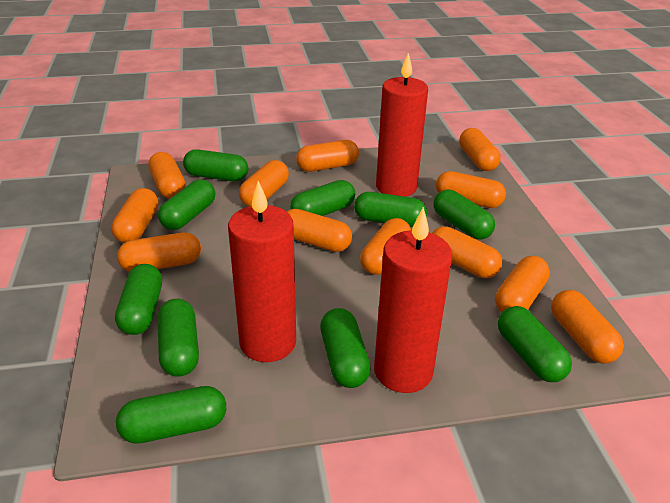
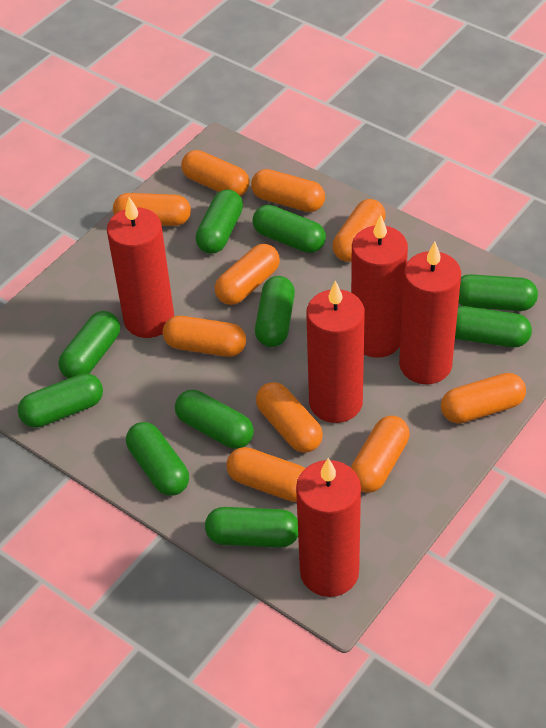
orange capsule: [111,188,159,243] [117,232,201,272] [148,152,186,199] [239,160,289,207] [287,209,352,252] [296,140,359,172] [360,218,411,275] [432,227,502,278] [436,171,506,208] [459,128,501,171] [495,256,550,312] [551,290,624,363] = 12 -> [113,193,191,226] [163,316,246,357] [181,150,250,196] [215,244,280,305] [227,447,306,502] [251,169,325,212] [256,382,323,453] [333,199,386,262] [351,416,410,493] [441,373,526,424] = 10
red candle: [228,181,296,362] [374,207,452,393] [376,52,428,197] = 3 -> [107,197,174,338] [296,458,361,597] [306,281,365,423] [351,215,408,358] [399,242,461,384] = 5

